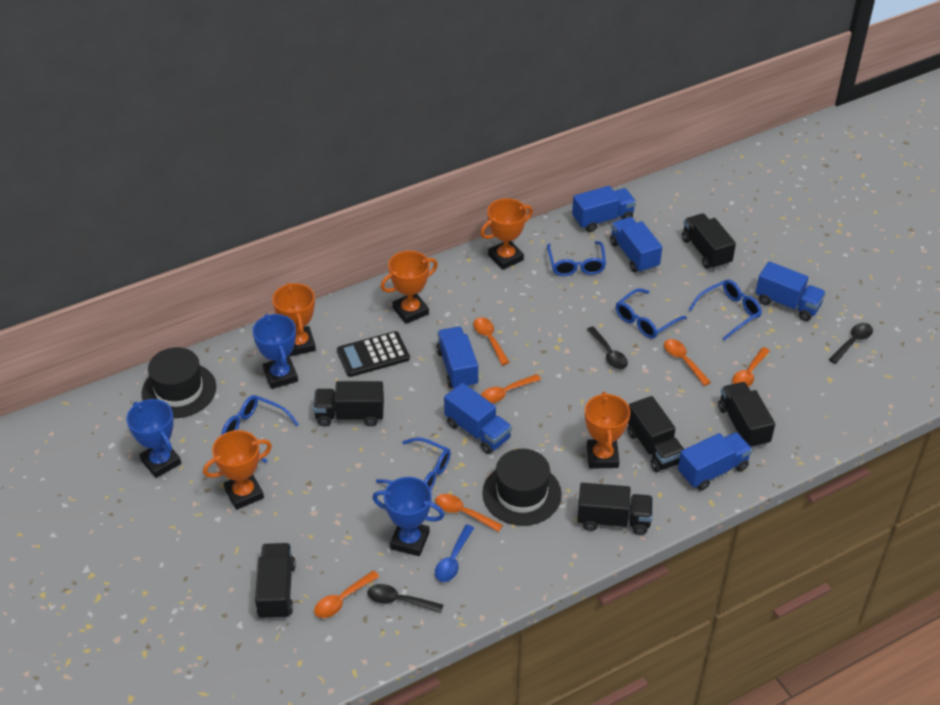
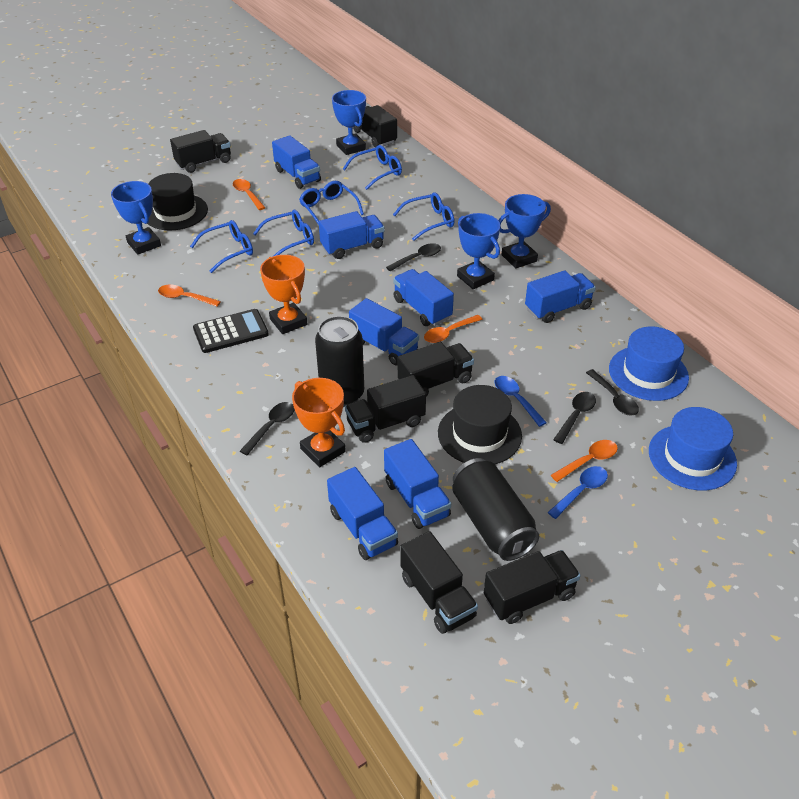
black can: none = 0 -> [315,316,364,407] [452,458,539,561] = 2
black spoon: [367,584,443,613] [587,327,628,369] [829,323,873,364] = 3 -> [240,402,294,455] [386,243,441,271] [553,392,596,444] [586,369,639,416] = 4
blue hat: none = 0 -> [609,326,689,401] [649,407,737,490] = 2
blue spoon: [435,525,474,582] = 1 -> [495,376,547,427] [547,466,608,519] = 2
blue trophy: [126,399,181,478] [252,314,298,389] [372,477,444,556] = 3 -> [111,181,161,255] [332,90,366,155] [457,213,500,289] [498,194,551,268] = 4
blue truck: [436,327,479,388] [444,383,512,454] [572,186,636,232] [610,217,662,273] [678,432,752,491] [755,261,826,321] = 6 -> [272,135,321,189] [319,211,385,259] [327,467,398,560] [349,298,419,366] [384,439,451,529] [393,269,454,326] [525,270,596,323] = 7
orange spoon: [314,571,379,618] [435,494,503,532] [473,317,510,365] [481,374,541,403] [664,339,711,386] [732,347,770,387] = 6 -> [158,285,221,307] [233,179,265,210] [424,315,483,343] [551,440,618,482] = 4
orange trophy: [203,430,272,510] [272,283,316,357] [381,251,438,324] [480,198,533,270] [585,392,630,469] = 5 -> [260,255,307,334] [292,378,346,467] = 2

